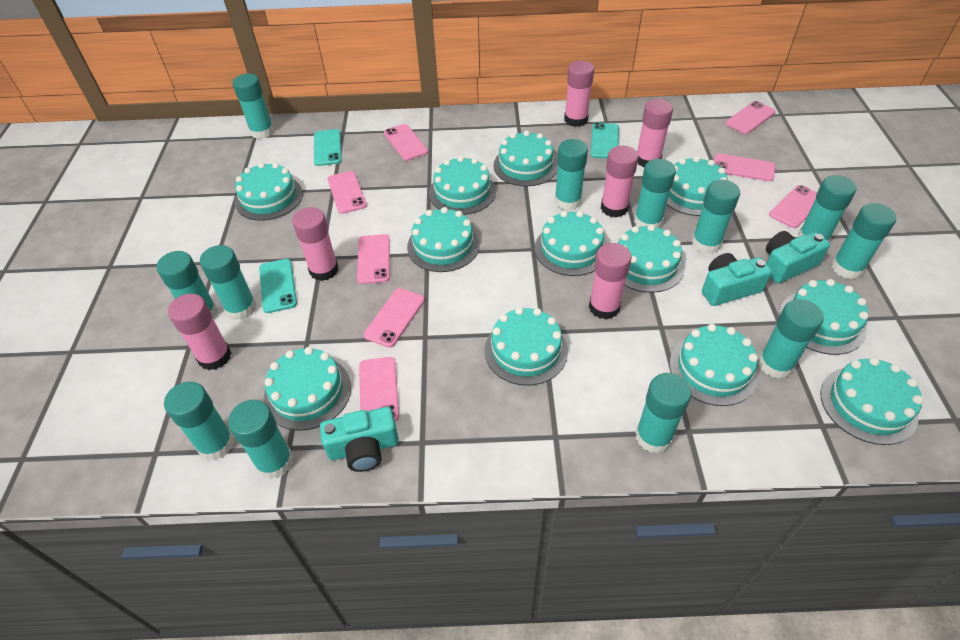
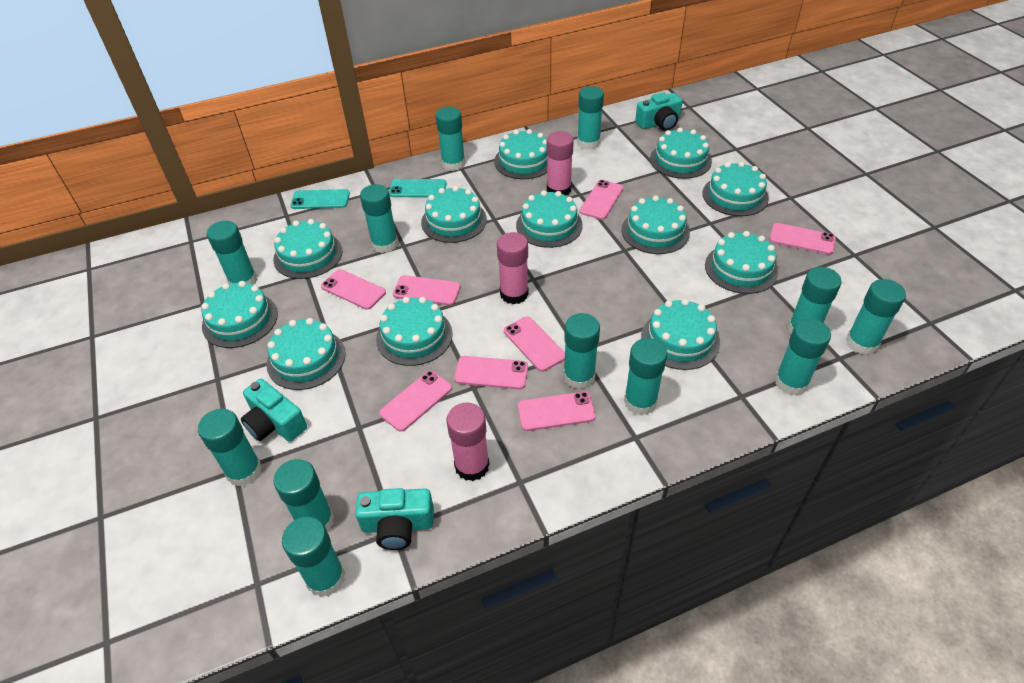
pink glue stick: [168,294,231,370] [292,207,339,281] [564,61,594,127] [589,243,632,320] [601,146,639,217] [637,99,673,167] = 6 -> [447,403,490,481] [497,232,529,304] [547,131,574,195] = 3
turquoise phone: [259,259,297,313] [314,129,342,166] [590,122,619,159] = 3 -> [290,189,350,209] [389,179,446,197] = 2

